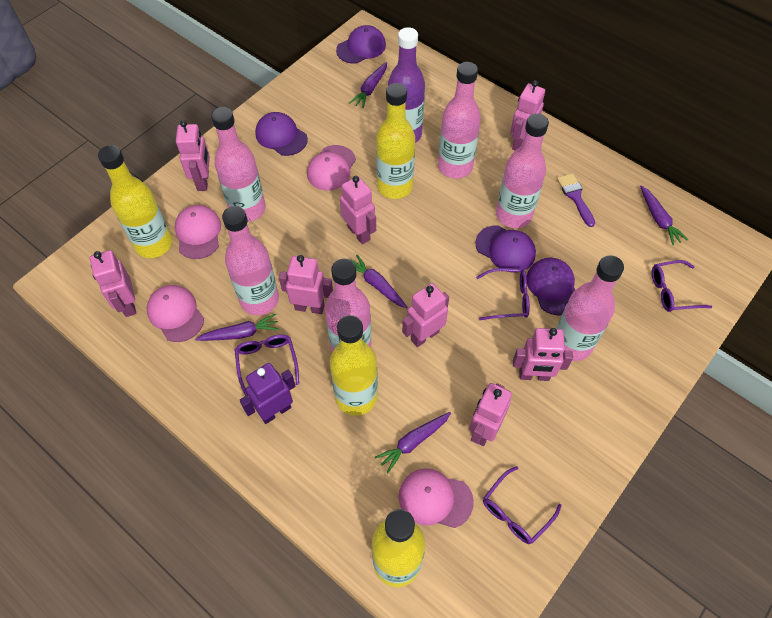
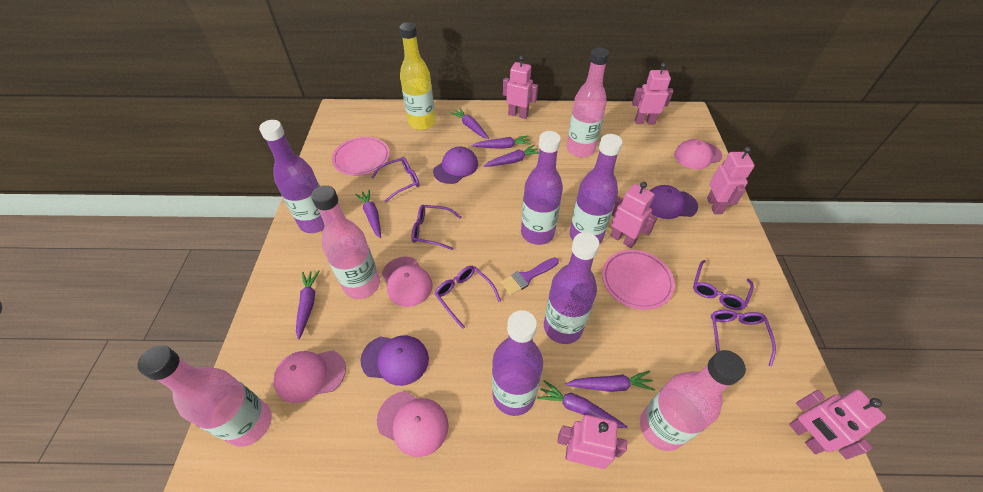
pink bottle: [211,107,266,222] [222,206,279,315] [325,259,371,353] [438,62,481,179] [496,113,549,228] [556,255,624,361] = 6 -> [138,345,272,447] [311,185,380,299] [567,48,609,157] [640,350,746,451] = 4
pink plate: none = 0 -> [332,137,390,176] [602,250,675,310] = 2
pink robot: [90,250,136,317] [176,120,210,191] [279,255,333,314] [340,176,376,244] [402,283,449,347] [469,383,512,446] [510,80,545,150] [513,328,573,381] = 8 -> [503,56,538,119] [557,415,627,469] [610,182,657,248] [632,63,673,124] [707,147,755,214] [789,389,886,459] = 6
purple bottle: [388,27,425,143] = 1 -> [259,120,325,233] [492,310,543,416] [521,131,563,245] [544,232,600,344] [570,134,623,244] = 5
purple cap: [255,112,308,156] [336,25,386,64] [475,225,536,273] [527,258,575,315] = 4 -> [361,336,429,386] [433,147,478,184] [649,185,698,219] = 3
purple carrot: [195,314,279,341] [349,62,387,108] [351,254,408,308] [375,412,451,473] [640,186,688,246] = 5 -> [296,270,319,340] [355,189,381,238] [450,108,489,139] [472,136,531,149] [484,145,539,167] [537,380,628,428] [566,371,655,392] = 7
purple glasses: [235,334,299,396] [476,268,530,320] [483,466,562,544] [652,260,712,312] = 4 -> [371,157,419,202] [411,205,461,250] [435,266,501,329] [693,260,754,310] [711,310,776,366] = 5
purple robot: [240,363,295,424] = 1 -> none = 0
yellow bottle: [98,145,172,258] [330,315,378,416] [372,509,425,587] [376,83,415,199] = 4 -> [400,23,436,130] = 1

